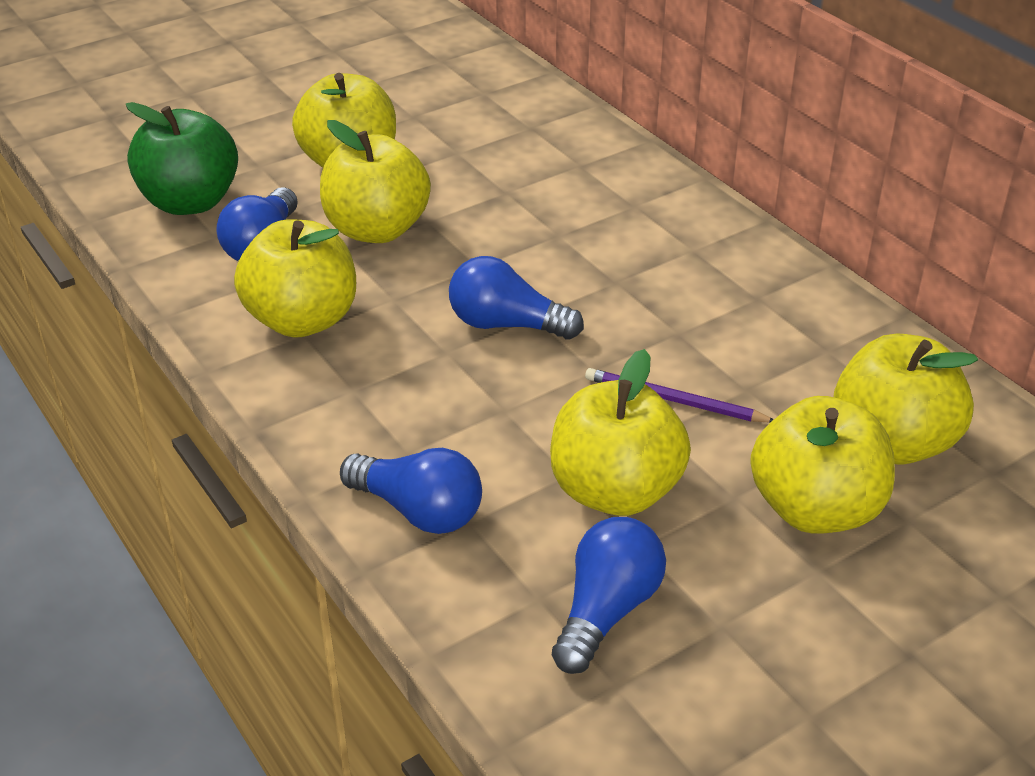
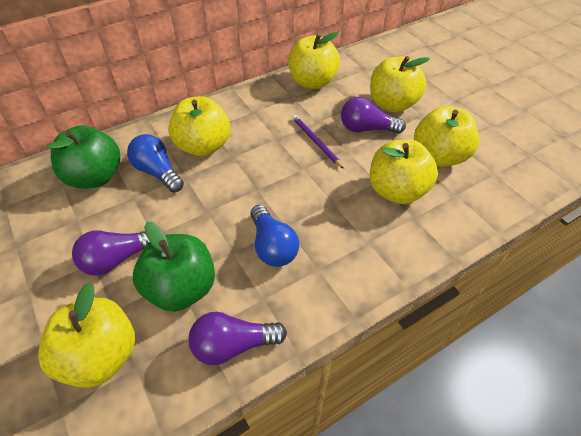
blue light bulb: [216,187,298,261] [340,448,482,534] [449,256,584,339] [552,517,666,674] = 4 -> [127,134,184,193] [251,205,299,267] = 2
green apple: [126,102,238,215] = 1 -> [47,125,120,189] [133,222,215,312] = 2
purple light bulb: none = 0 -> [72,230,150,276] [188,312,287,365] [341,97,406,134] = 3

